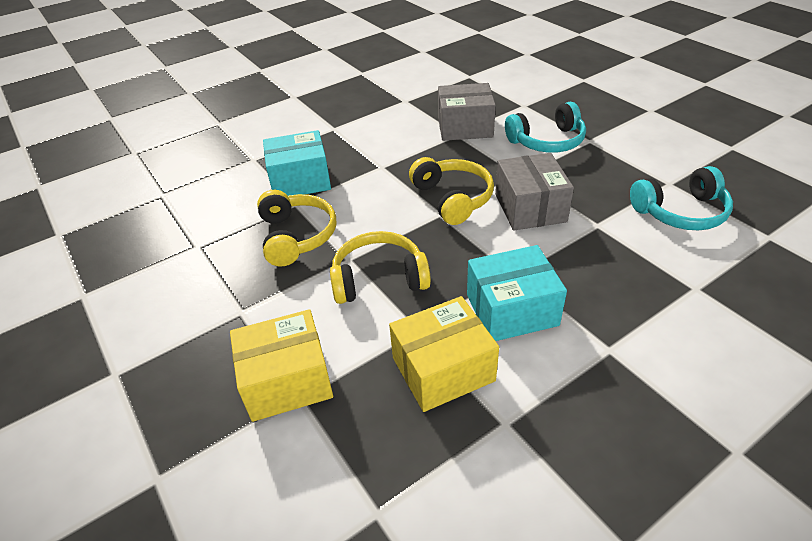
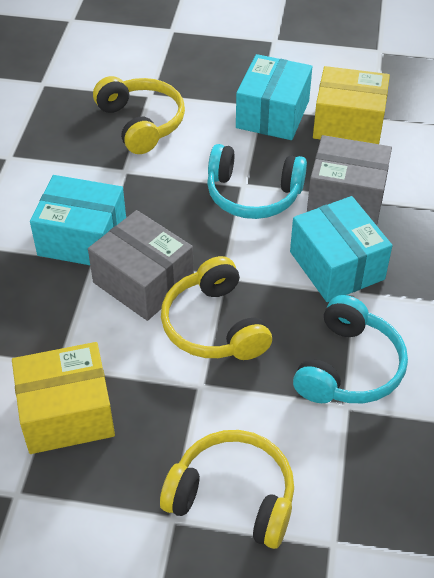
turquoise box: [263,130,331,196] [467,245,567,341] = 2 -> [30,175,126,265] [236,54,312,140] [290,196,392,302] = 3

